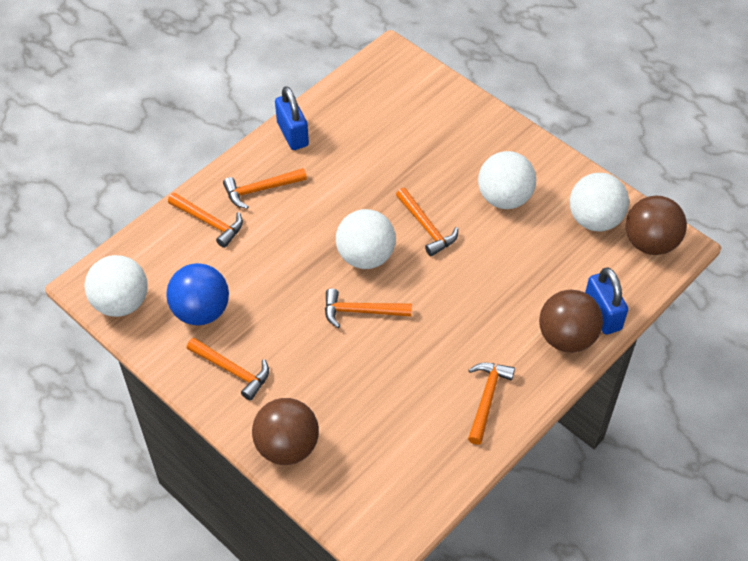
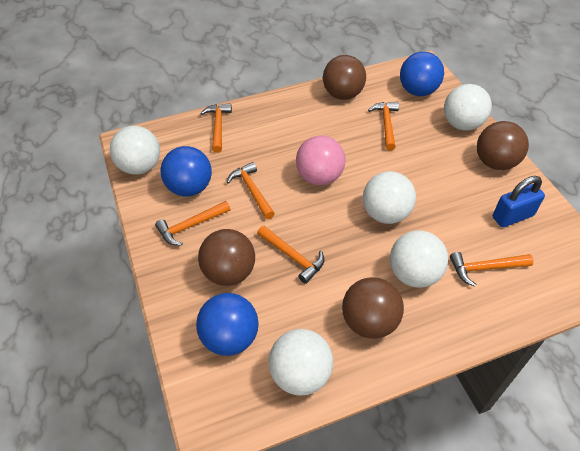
blue ball: [166,263,229,325] = 1 -> [160,146,212,197] [196,293,259,356] [400,52,444,96] = 3
blue padlock: [275,86,309,150] [585,267,628,335] = 2 -> [493,176,545,227] = 1
brown ball: [252,398,319,465] [539,290,603,353] [626,195,687,255] = 3 -> [198,229,255,286] [323,55,366,100] [342,277,404,339] [477,121,529,170] = 4
pink ball: none = 0 -> [296,135,345,185] = 1
white ball: [85,255,148,317] [336,209,396,269] [478,151,536,209] [569,173,629,231] = 4 -> [110,126,160,175] [269,329,333,396] [363,171,416,224] [390,230,448,288] [444,84,492,130] = 5

